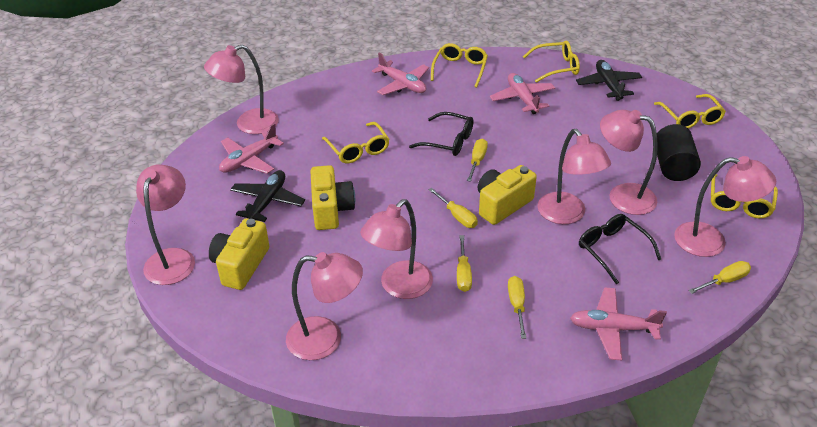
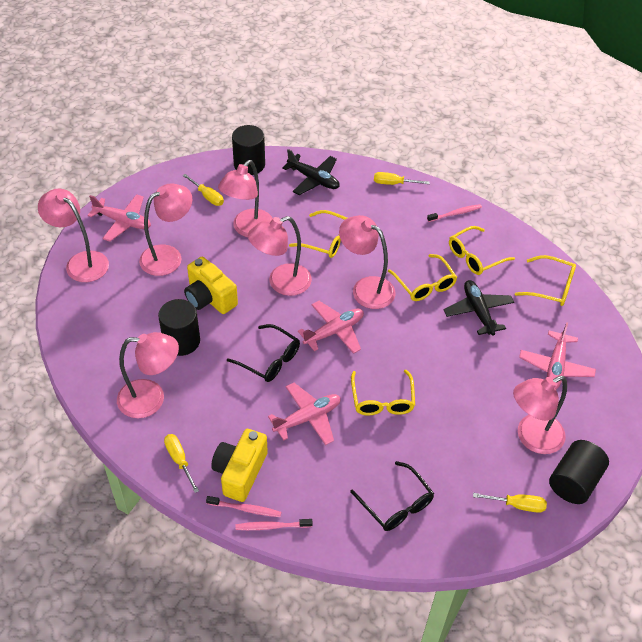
black cylinder: [657,124,701,181] = 1 -> [158,299,200,356] [232,125,265,175] [549,440,609,504] = 3
pink toothbrush: none = 0 -> [206,496,281,517] [235,519,312,530] [427,204,482,222] = 3
yellow camera: [209,218,269,290] [310,165,355,230] [478,165,537,225] = 3 -> [184,257,238,314] [211,429,268,502] = 2
yellow screwdriver: [428,188,478,228] [457,235,472,292] [467,139,488,182] [508,276,526,339] [688,261,751,294] = 5 -> [164,434,199,493] [183,174,224,206] [374,172,430,185] [473,493,547,513] = 4

